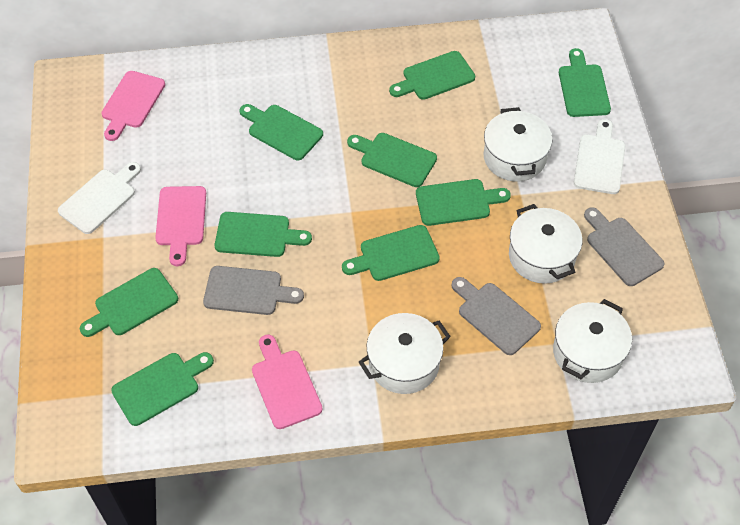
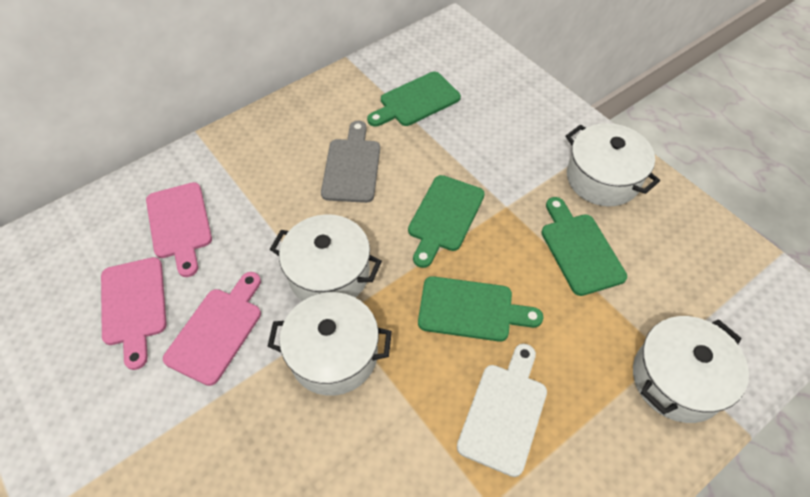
green cutting board: [80,268,178,337] [111,352,214,426] [215,212,312,257] [239,104,323,160] [342,225,440,281] [347,133,437,187] [389,51,475,100] [416,179,511,226] [559,48,611,117] = 9 -> [367,72,461,127] [408,175,485,268] [418,276,543,342] [541,197,627,296] = 4
grey cutting board: [203,266,304,315] [451,277,541,355] [584,207,664,286] = 3 -> [321,121,380,203] = 1
white cutting board: [58,162,141,234] [574,119,625,194] = 2 -> [457,344,547,477] = 1

